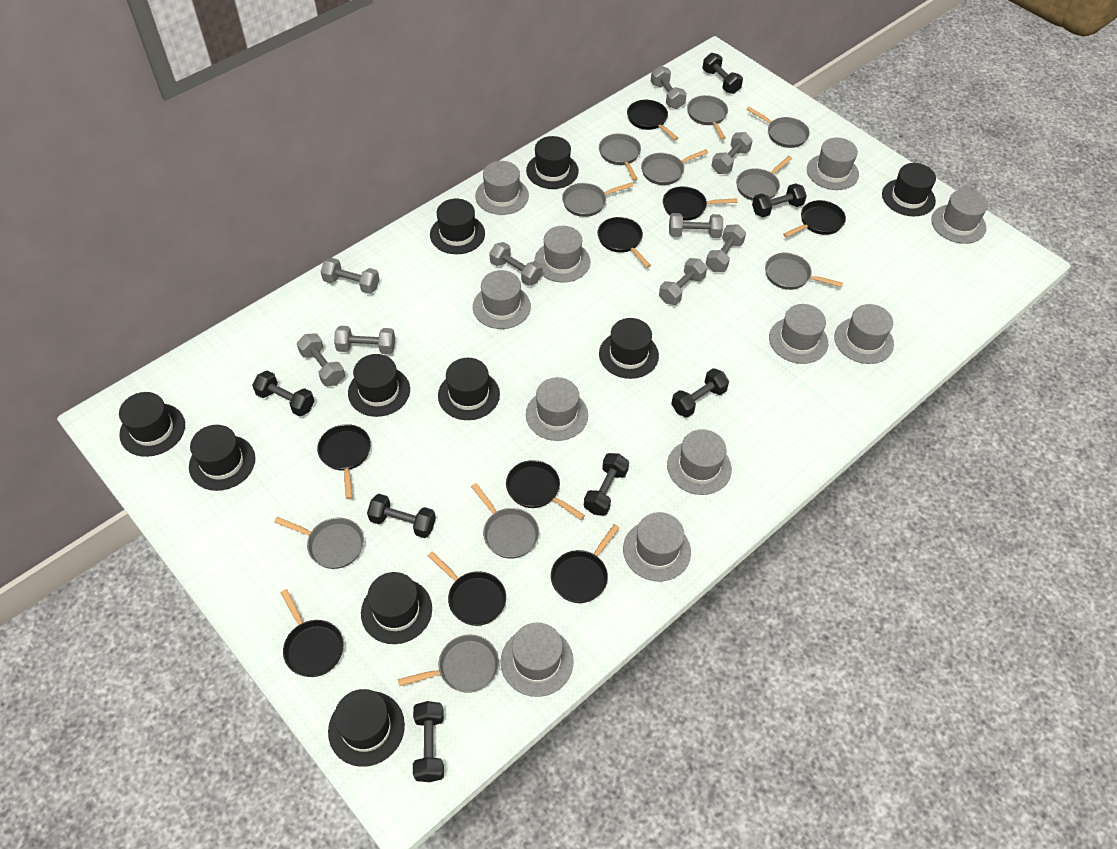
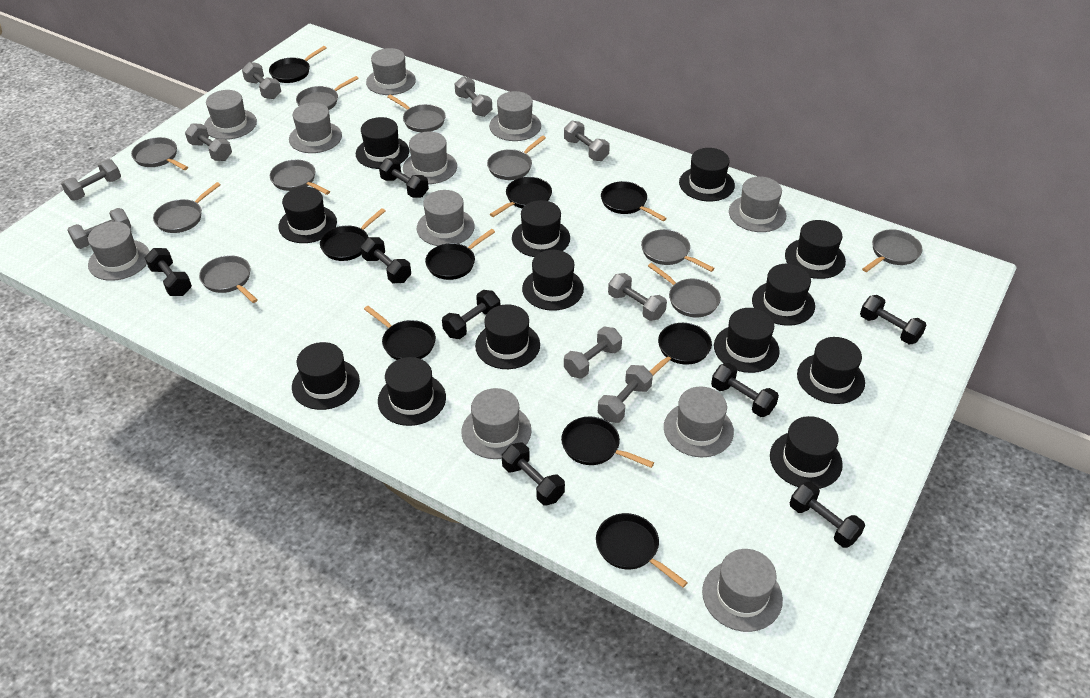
black dumbbell: [252,370,315,416] [367,494,436,538] [413,701,444,782] [584,453,629,515] [671,368,729,418] [702,53,743,94] [752,183,807,217] = 7 -> [145,248,192,296] [360,237,411,283] [379,158,429,198] [442,290,500,339] [502,442,565,505] [711,363,779,417] [790,482,865,548] [860,295,926,344] = 8
black hat: [119,392,185,457] [189,425,255,491] [328,689,405,767] [348,354,410,417] [361,572,432,644] [430,198,485,254] [438,358,500,420] [526,136,579,189] [599,318,659,379] [882,163,936,216] = 10 -> [278,187,337,243] [292,342,360,410] [356,117,409,169] [378,357,446,426] [475,304,540,369] [512,200,570,257] [522,250,584,311] [679,148,735,202] [714,308,780,373] [752,264,815,326] [770,416,843,489] [785,220,846,279] [797,337,865,404] = 13

